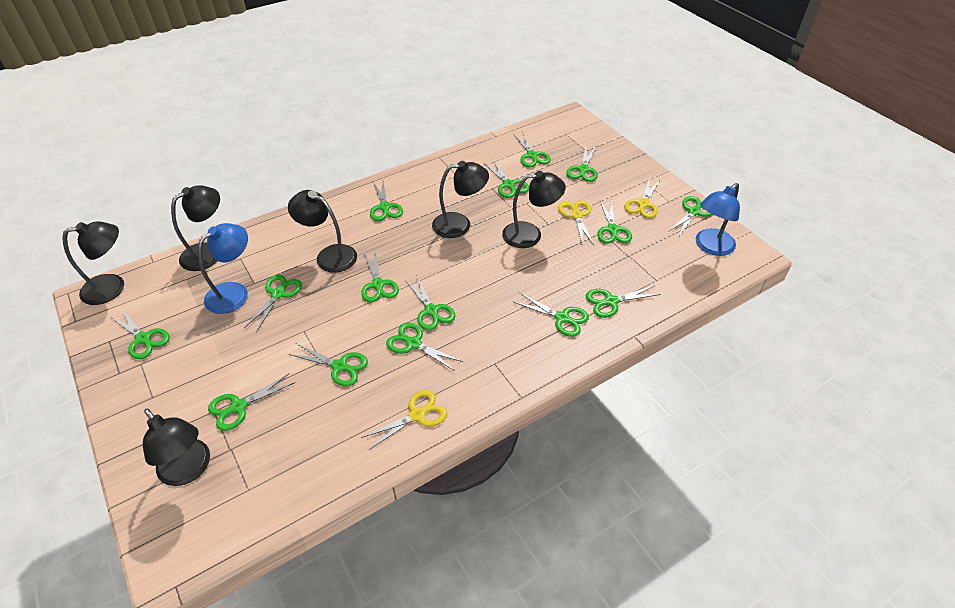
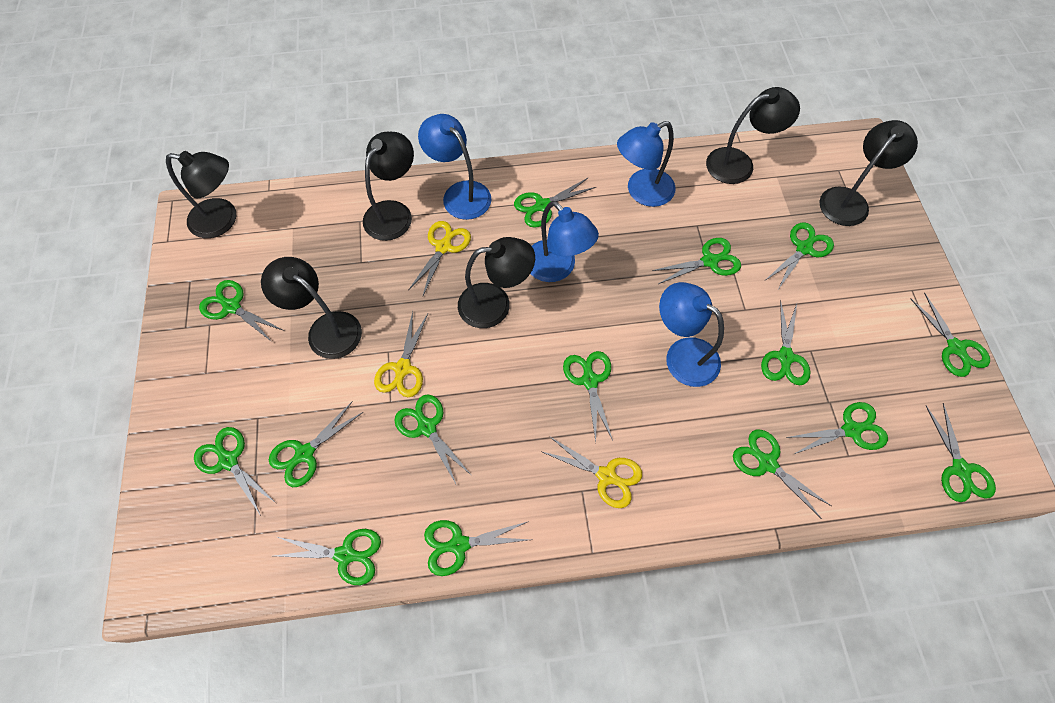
blue lamp: [198,223,248,314] [696,183,740,256] = 2 -> [418,114,491,220] [530,201,599,282] [617,121,676,207] [659,282,724,387] = 4

